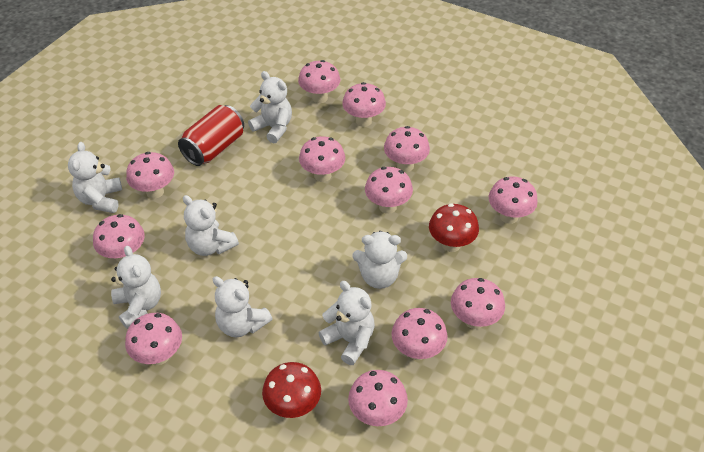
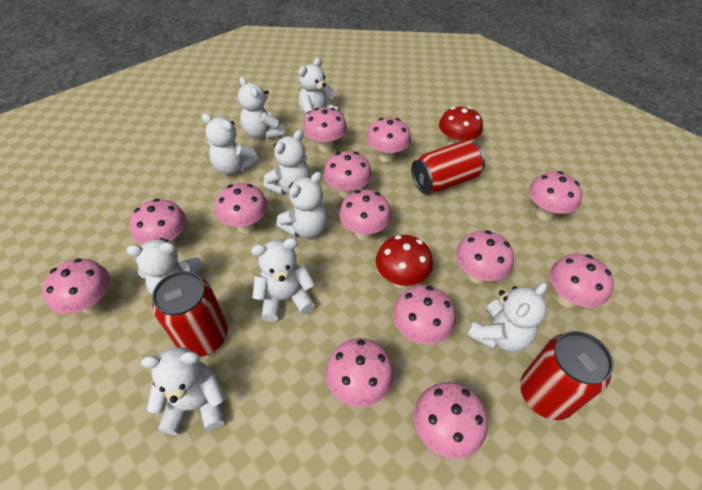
pink mushroom: [93,214,145,262] [125,313,182,365] [126,152,174,199] [298,60,341,103] [299,136,345,182] [342,82,386,127] [348,370,408,426] [365,167,413,214] [384,126,430,172] [391,308,448,360] [451,278,505,329] [489,176,538,224] = 12 -> [42,258,110,314] [130,199,187,247] [215,183,268,233] [303,108,347,152] [323,151,372,199] [325,338,394,407] [339,190,392,240] [366,118,411,163] [393,285,456,344] [414,382,488,459] [456,230,514,284] [529,171,583,221] [550,254,614,308] = 13
red can: [178,105,244,166] = 1 -> [152,271,228,357] [411,140,485,193] [520,331,614,420] = 3
white teddy bear: [68,142,122,213] [111,246,161,329] [183,195,239,256] [213,276,273,337] [248,71,292,143] [319,281,375,365] [352,231,407,289] = 7 -> [126,238,204,295] [141,347,226,435] [202,113,259,175] [238,77,285,140] [252,238,315,322] [263,130,311,195] [276,172,328,238] [299,58,340,118] [467,282,548,352] = 9

